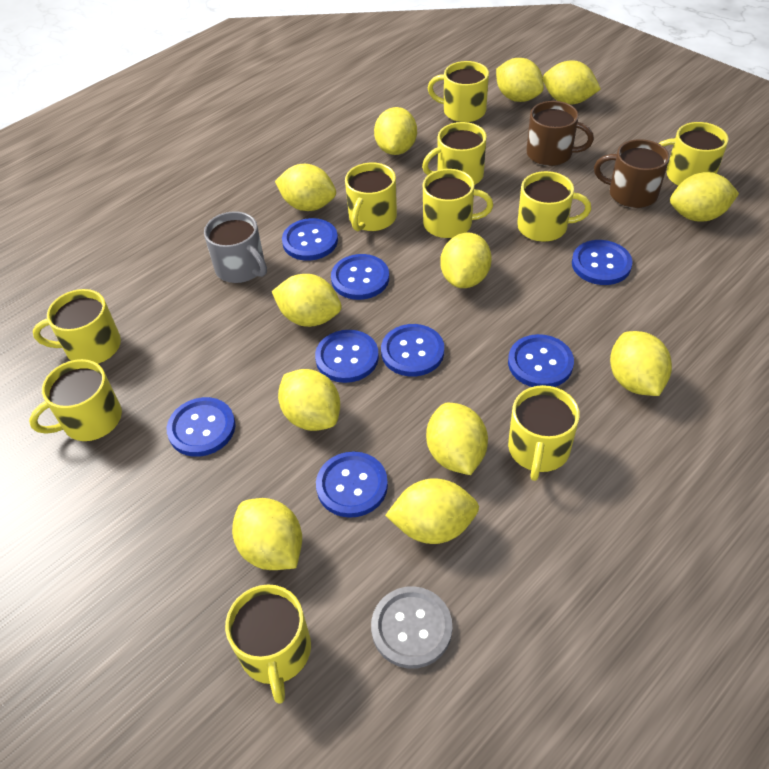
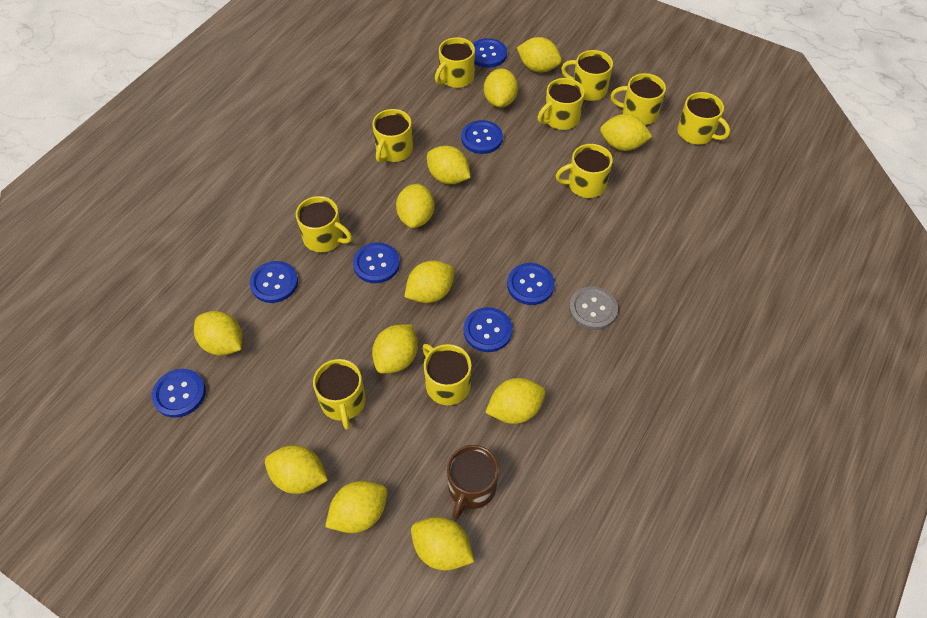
blue button: [167,397,235,457] [282,218,338,261] [315,330,379,383] [316,452,388,518] [331,254,389,300] [381,324,444,377] [508,334,574,387] [572,240,633,285] = 8 -> [152,369,206,418] [250,261,298,303] [353,243,400,283] [461,120,503,154] [464,307,513,352] [472,38,507,68] [507,263,555,305] = 7
brown mug: [526,101,594,166] [594,139,669,208] = 2 -> [447,445,499,519] = 1
grey mug: [204,211,267,283] = 1 -> none = 0

